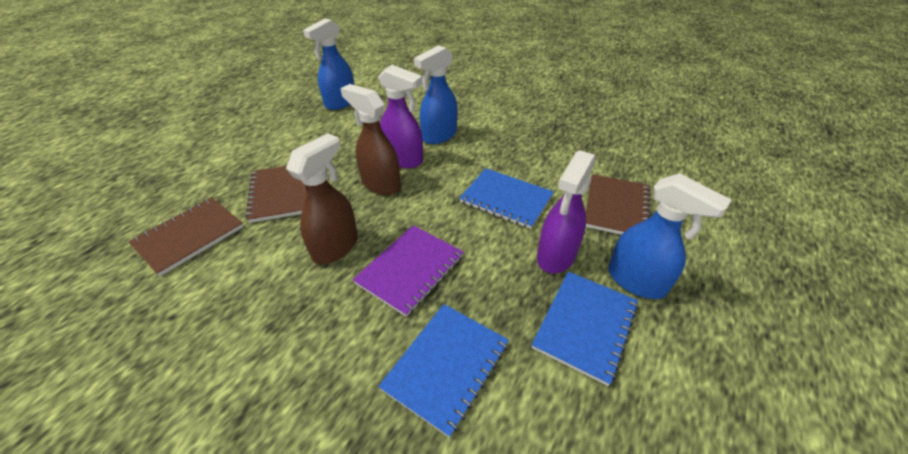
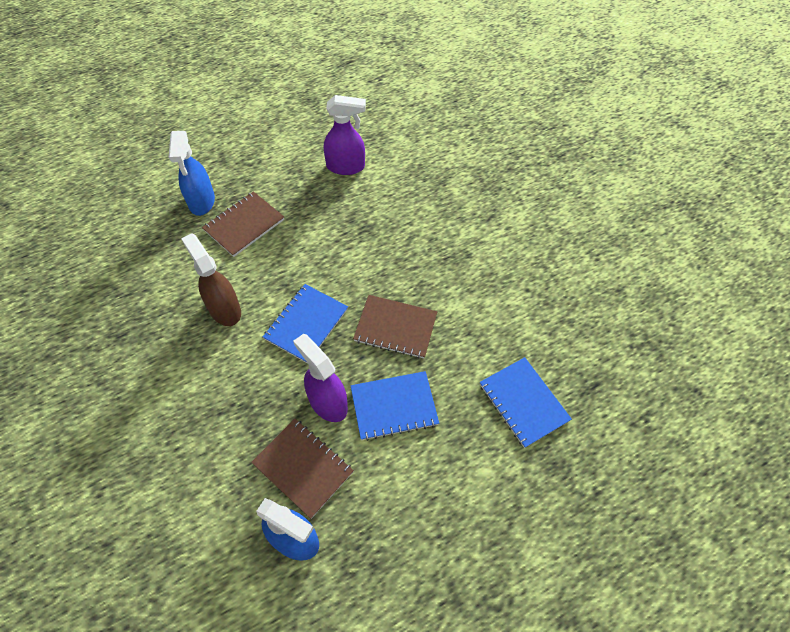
blue spray bottle: [303,18,354,110] [414,45,458,144] [608,173,731,299] = 3 -> [169,131,215,216] [256,498,319,561] = 2
brown spray bottle: [286,133,358,265] [340,84,401,195] = 2 -> [181,233,241,326] = 1
purple notebook: [353,225,464,317] = 1 -> none = 0

